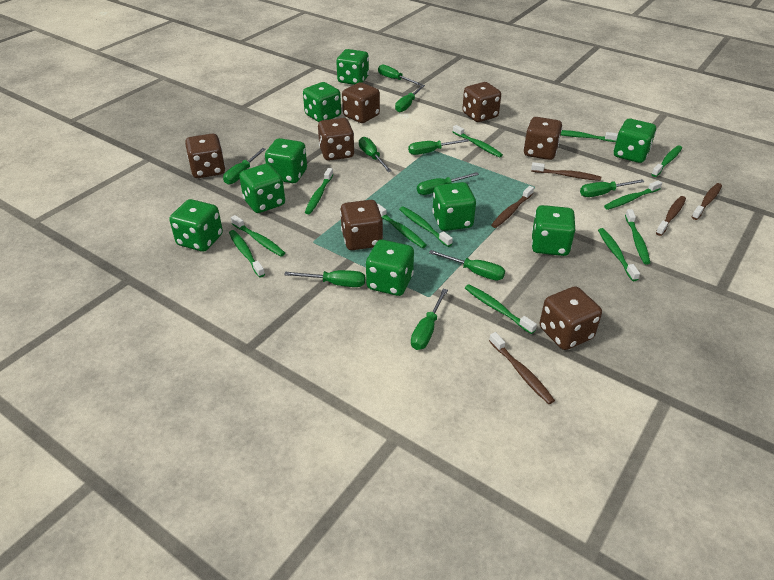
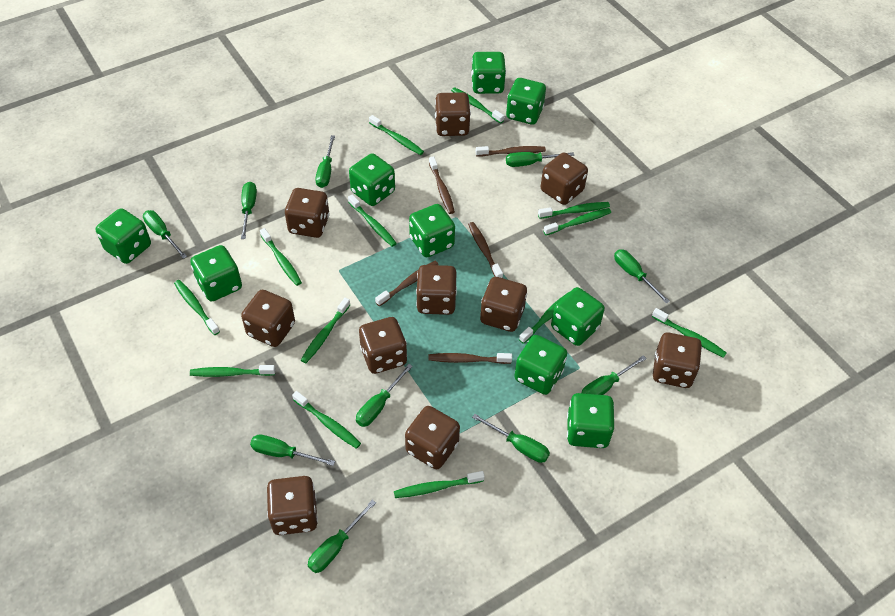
brown dice: [185,134,225,178] [318,118,355,161] [340,200,383,250] [342,82,380,123] [462,82,501,122] [524,117,562,160] [539,287,602,350] = 7 -> [241,290,295,347] [267,476,318,535] [285,188,330,238] [359,317,407,374] [405,406,460,469] [416,265,457,315] [435,92,471,136] [480,277,527,332] [541,153,588,205] [653,332,702,388] = 10
green toothbrush: [229,230,265,277] [231,215,285,256] [305,168,333,214] [377,204,427,248] [399,206,453,247] [453,125,503,158] [465,284,537,334] [561,130,618,142] [598,228,640,281] [604,180,662,210] [625,209,650,264] [651,145,682,177] = 12 -> [174,280,220,335] [190,365,275,377] [260,228,302,286] [292,391,361,449] [301,298,350,363] [348,195,397,247] [369,115,424,155] [394,471,485,498] [451,87,504,124] [519,292,569,344] [538,202,610,219] [544,208,611,235] [652,308,726,358] = 13

